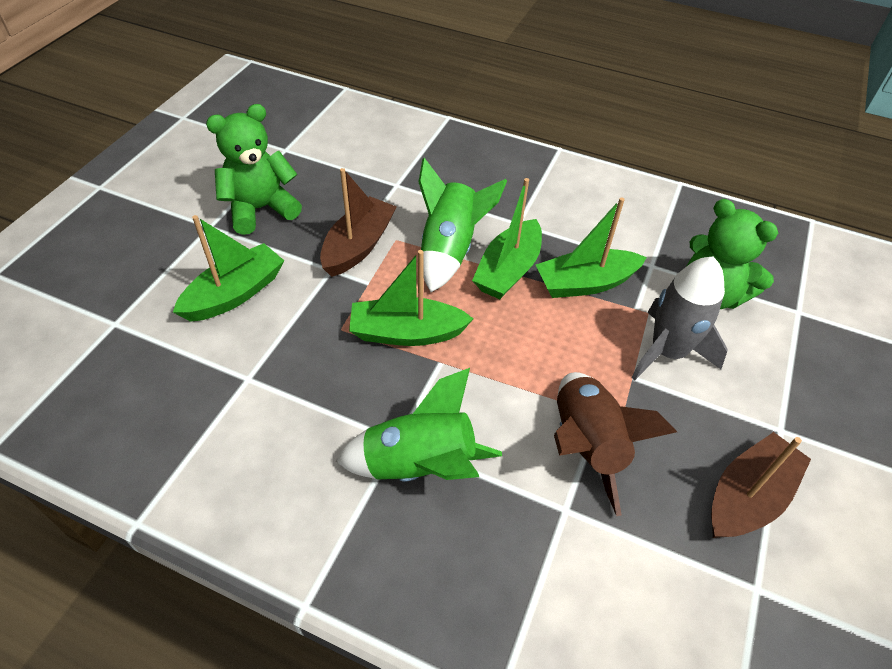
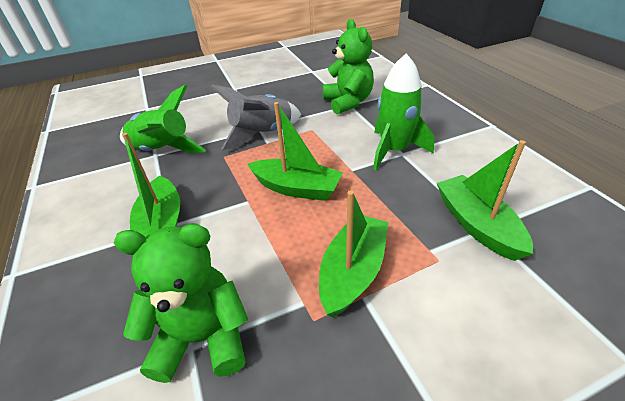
brown boat: [320,168,396,277] [711,432,811,538] = 2 -> none = 0
brown rocket: [554,372,677,516] = 1 -> none = 0

